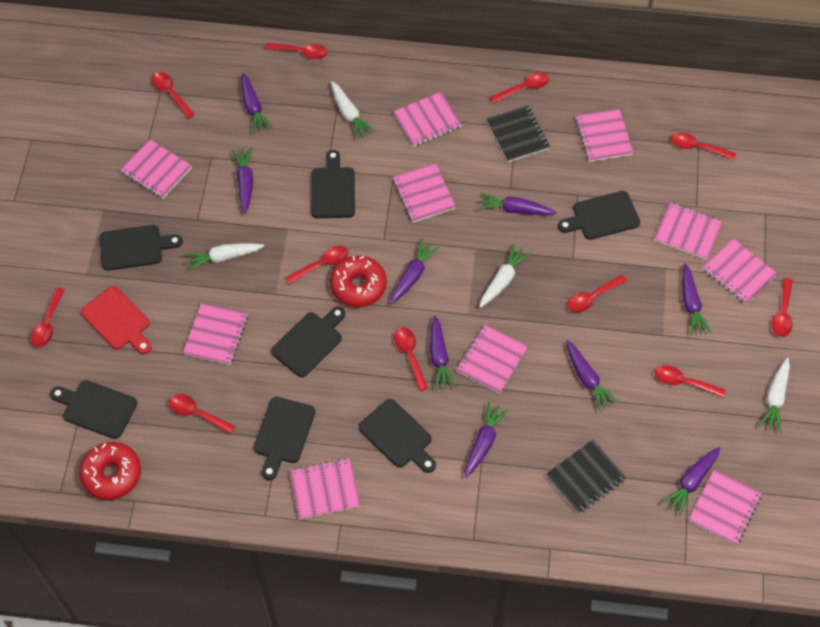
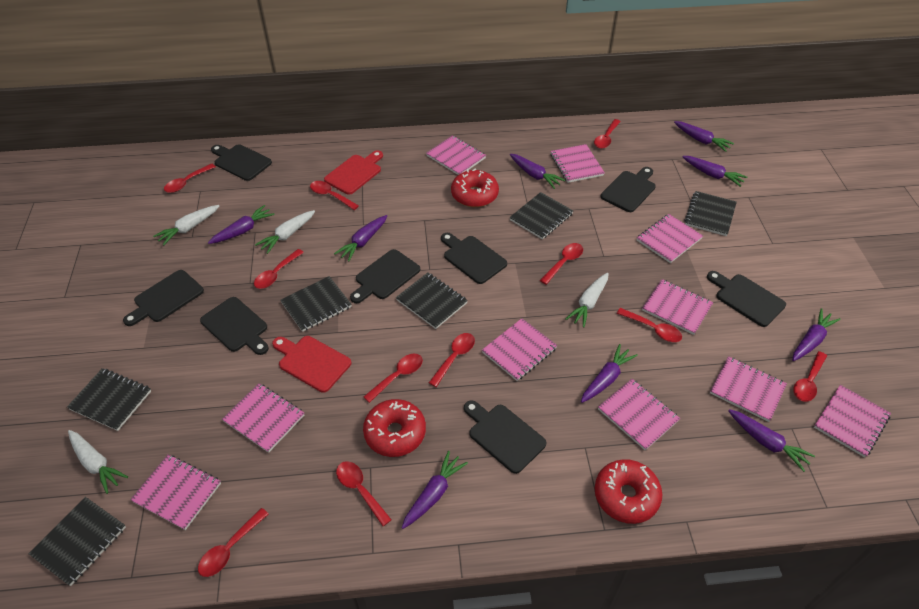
black cutting board: [50,380,137,439] [100,225,183,271] [254,397,315,480] [271,307,345,377] [311,150,355,218] [359,399,436,473] [558,191,640,240] = 7 -> [123,270,204,326] [200,297,269,355] [211,144,272,181] [350,249,420,303] [441,233,507,284] [464,400,547,474] [601,167,656,212] [707,271,786,327] = 8
black notebook: [487,105,550,162] [546,440,627,514] = 2 -> [28,497,126,586] [67,368,151,431] [280,276,352,332] [396,273,468,329] [510,192,573,239] [684,191,737,236] = 6
red cutting board: [81,286,152,354] = 1 -> [272,336,351,393] [324,150,383,195] = 2
red donut: [79,442,141,500] [330,255,387,307] = 2 -> [363,399,426,457] [451,169,499,207] [595,459,662,524] = 3

